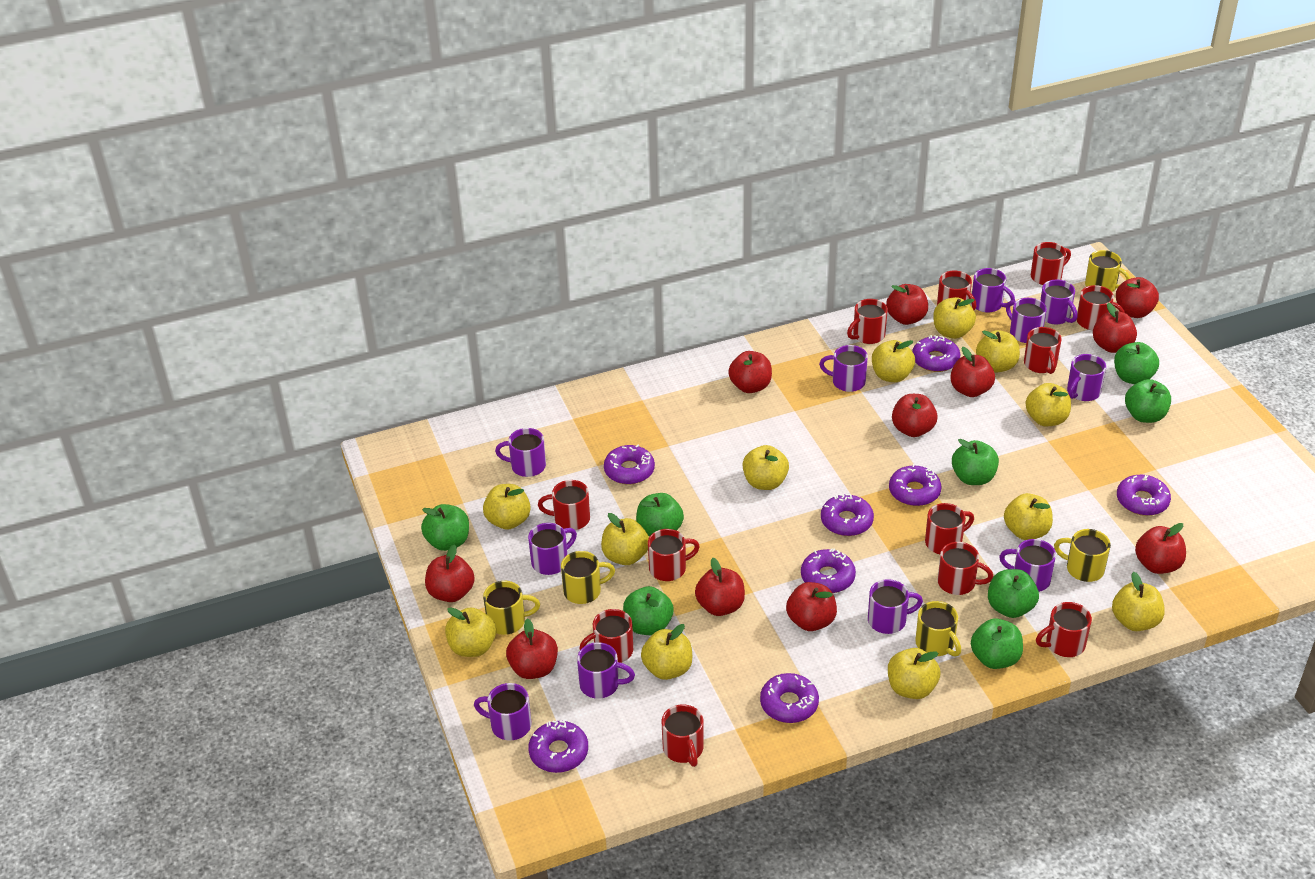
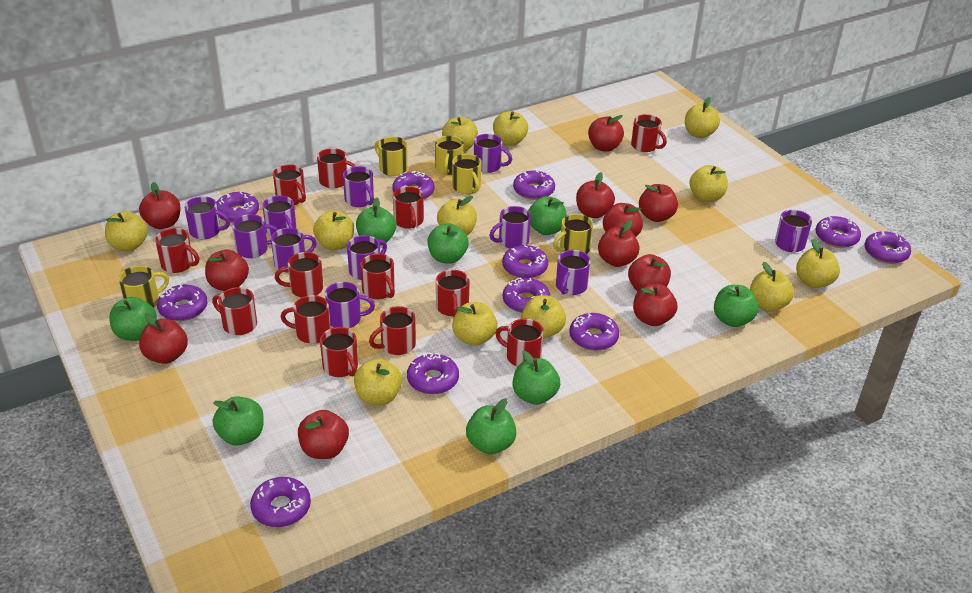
purple donut: [528,721,588,773] [604,445,655,485] [760,673,819,723] [801,549,856,593] [821,494,874,536] [889,464,941,506] [912,335,960,372] [1117,475,1171,516] = 8 -> [157,285,208,321] [216,192,259,223] [250,477,311,527] [392,171,435,199] [407,353,459,394] [502,245,548,278] [503,278,550,313] [513,171,555,200] [569,313,619,351] [816,216,861,248] [864,231,911,264] = 11
red mug: [538,480,590,530] [579,609,633,663] [648,529,700,581] [662,704,703,767] [847,299,888,344] [925,503,974,554] [937,271,976,310] [937,542,993,595] [1024,327,1062,374] [1031,242,1071,285] [1036,602,1092,657] [1076,285,1125,330] = 12 -> [155,228,199,273] [212,287,257,335] [273,164,306,205] [275,252,323,298] [281,295,331,344] [317,148,356,189] [320,327,358,377] [360,253,395,299] [369,306,416,355] [393,186,424,229] [436,270,470,317] [495,319,544,367] [631,114,667,152] = 13

